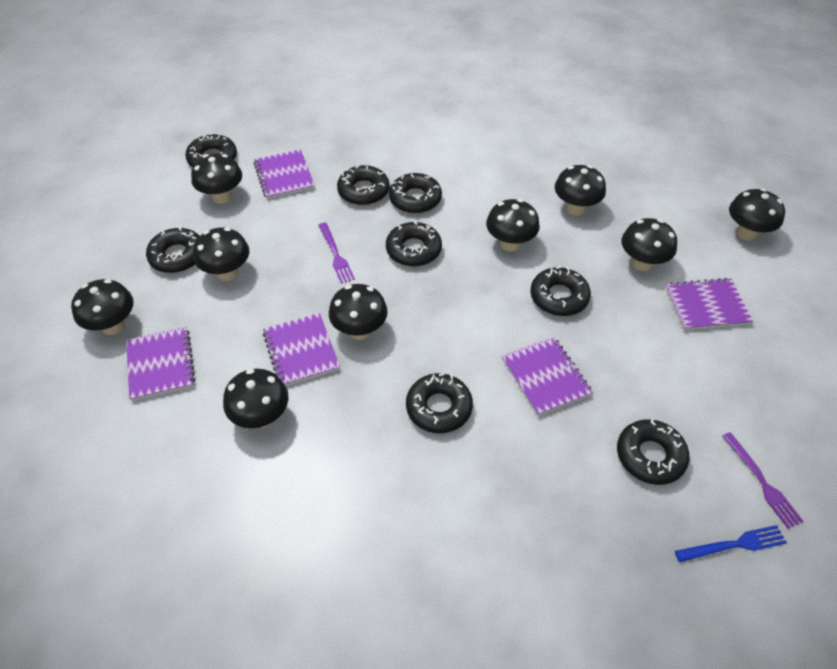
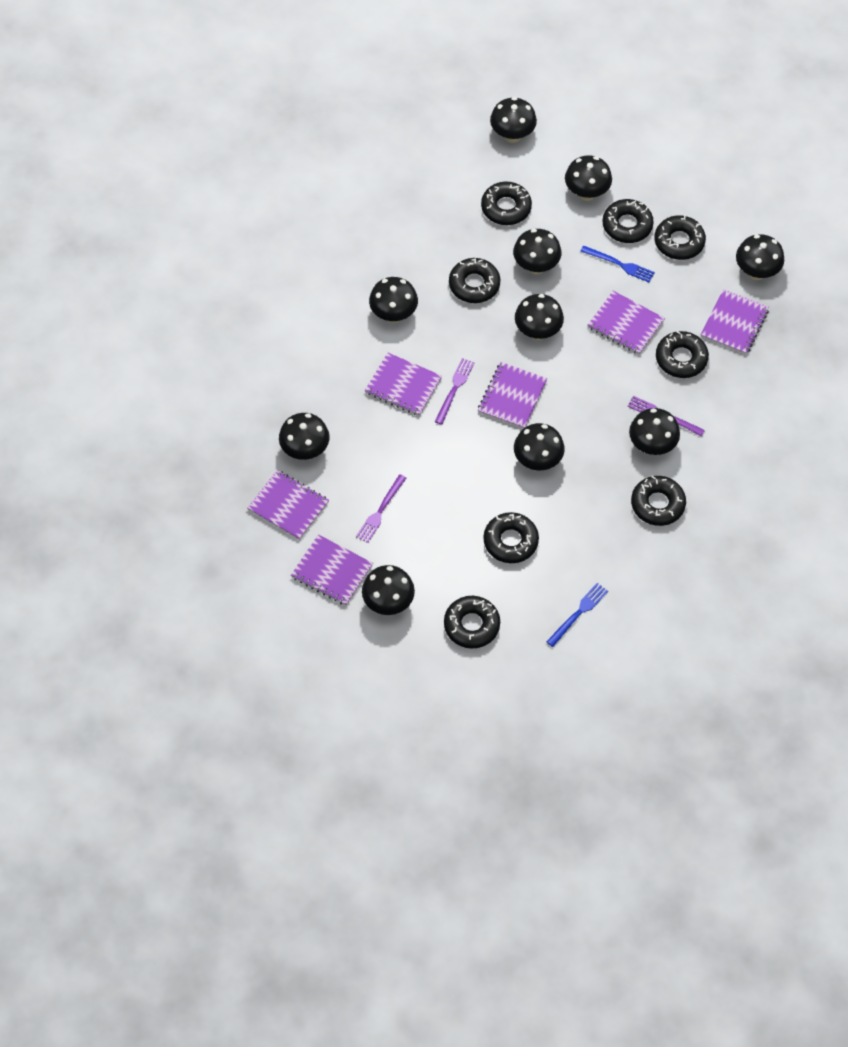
black mushroom: [71,279,134,335] [191,154,242,204] [193,227,249,281] [223,369,288,428] [329,284,388,340] [486,199,540,251] [555,165,606,215] [621,218,677,271] [729,188,785,241] = 9 -> [279,413,330,460] [362,565,415,615] [369,277,418,323] [490,97,537,143] [513,229,561,274] [514,423,565,470] [515,294,564,340] [565,155,612,201] [629,408,680,455] [736,234,784,280] = 10
blue fork: [675,525,787,562] = 1 -> [546,583,608,647] [581,246,655,283] = 2
purple fork: [319,222,355,283] [722,432,804,529] = 2 -> [356,474,406,543] [435,358,474,425] [627,396,705,436] = 3
purple notebook: [126,327,195,401] [254,149,315,199] [263,313,340,386] [502,337,593,416] [665,278,753,330] = 5 -> [247,470,329,540] [291,535,373,605] [365,353,442,416] [478,362,547,429] [588,291,665,355] [701,289,769,355] = 6

